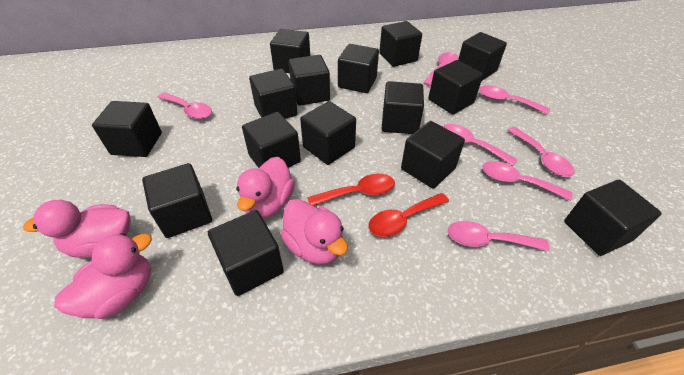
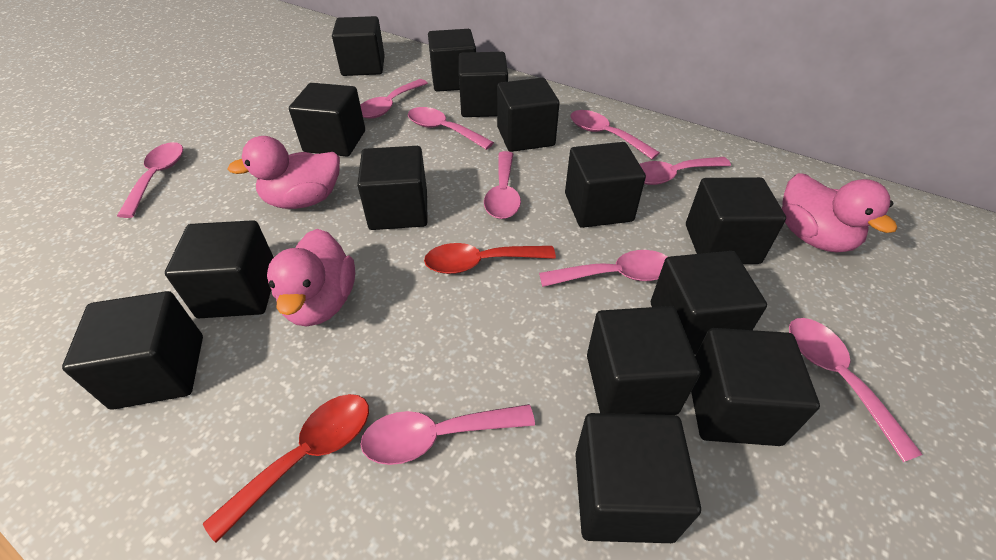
black cube: [92,101,162,157] [142,163,212,238] [208,210,284,296] [242,112,301,168] [249,69,298,119] [270,29,310,73] [288,55,330,106] [300,101,356,165] [338,44,379,93] [379,21,422,67] [382,81,424,134] [401,121,465,189] [428,60,483,115] [458,32,507,81] [564,180,662,256] = 15 -> [62,291,203,410] [165,220,274,318] [289,83,365,157] [332,16,385,76] [357,146,428,230] [428,29,476,92] [459,52,508,117] [497,78,560,152] [565,142,646,228] [575,413,701,543] [587,306,701,415] [651,251,767,355] [686,177,786,264] [691,328,820,446] = 14
pink duck: [23,200,131,258] [54,233,152,319] [236,157,295,218] [280,199,348,265] = 4 -> [228,136,340,209] [267,229,355,327] [782,173,897,253] = 3
pink spoon: [158,92,212,119] [423,52,459,86] [442,124,518,166] [448,221,550,251] [479,85,550,115] [482,161,573,201] [508,127,575,177] = 7 -> [117,142,183,218] [360,79,428,118] [360,404,535,465] [408,107,494,150] [484,151,521,219] [539,250,668,287] [571,110,660,159] [640,157,731,185] [789,318,923,462] = 9

